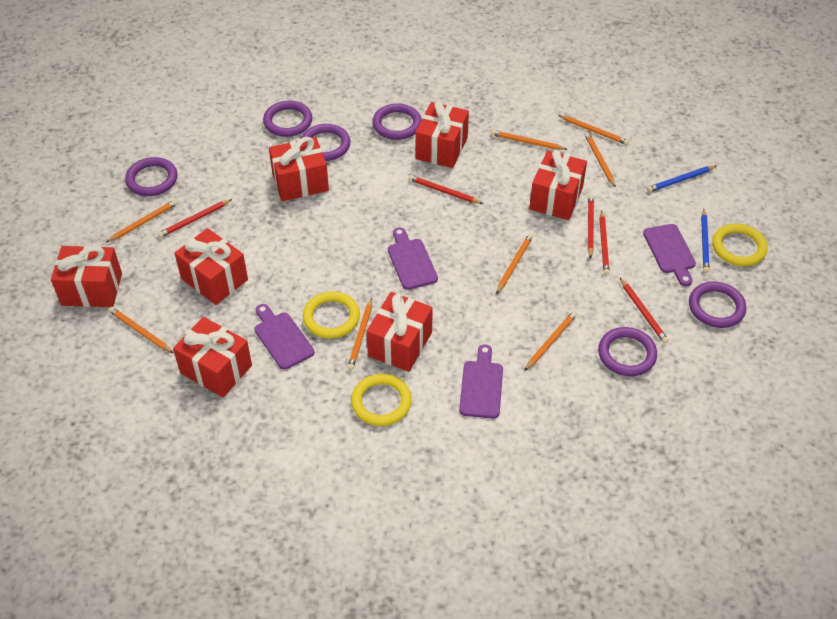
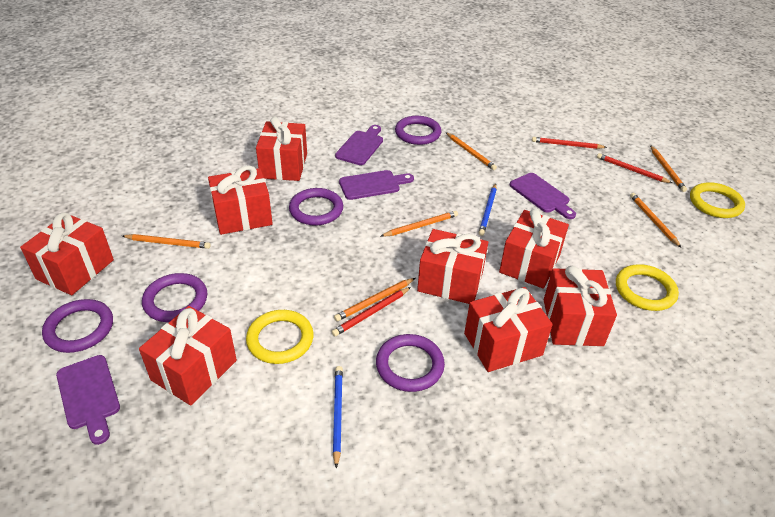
orange pencil: [105,199,178,243] [108,307,173,353] [347,298,372,370] [491,130,568,150] [496,233,533,294] [524,311,577,371] [558,115,629,145] [584,132,616,188] = 8 -> [123,234,211,249] [334,278,415,321] [381,211,458,237] [446,132,497,170] [630,193,681,247] [650,145,687,192] = 6
purple ring: [125,157,177,196] [263,101,313,137] [301,124,351,161] [372,103,422,140] [598,327,657,376] [689,282,746,328] = 6 -> [42,299,113,353] [142,273,207,322] [289,188,343,225] [376,334,445,392] [395,116,441,145] = 5
red gift: [51,246,122,307] [173,317,252,397] [175,228,248,305] [269,137,329,201] [366,292,433,372] [415,101,469,168] [529,150,587,220] = 7 -> [20,212,114,295] [139,306,237,406] [208,165,273,235] [256,117,307,181] [417,229,488,304] [464,287,553,372] [499,209,569,289] [544,266,617,346] = 8
red pencil: [158,199,232,238] [408,175,483,204] [588,195,594,259] [599,210,610,275] [620,278,669,344] = 5 -> [332,287,411,337] [532,137,607,149] [597,153,672,183] = 3

